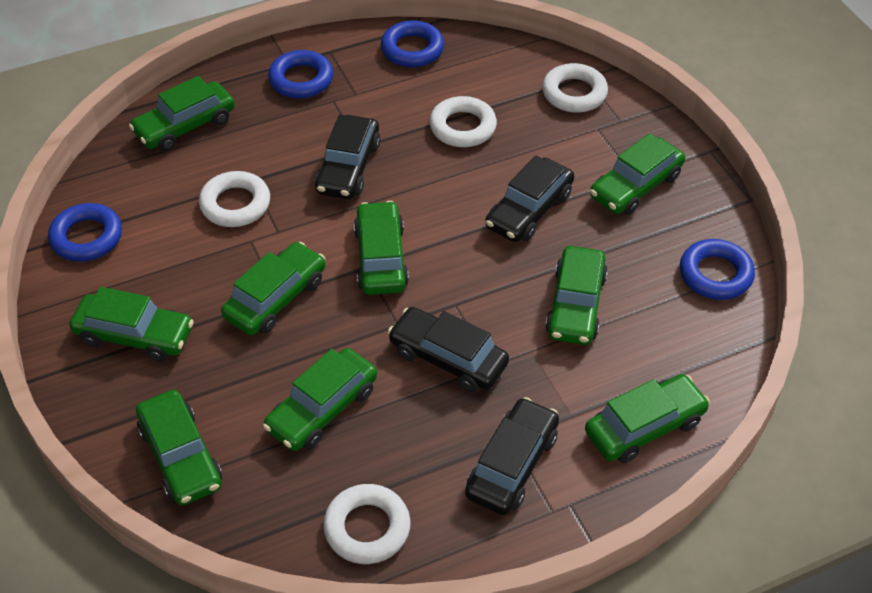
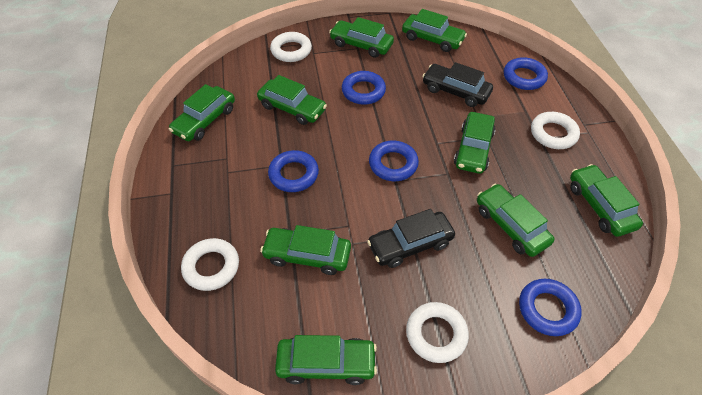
black car: [315,114,380,199] [388,307,509,392] [465,397,559,515] [485,156,574,242] = 4 -> [367,209,455,268] [422,62,493,107] = 2
blue ring: [48,203,122,262] [268,50,333,98] [381,20,444,67] [680,239,755,300] = 4 -> [268,150,319,192] [342,71,386,105] [369,141,419,181] [504,57,548,90] [519,279,582,336] = 5

